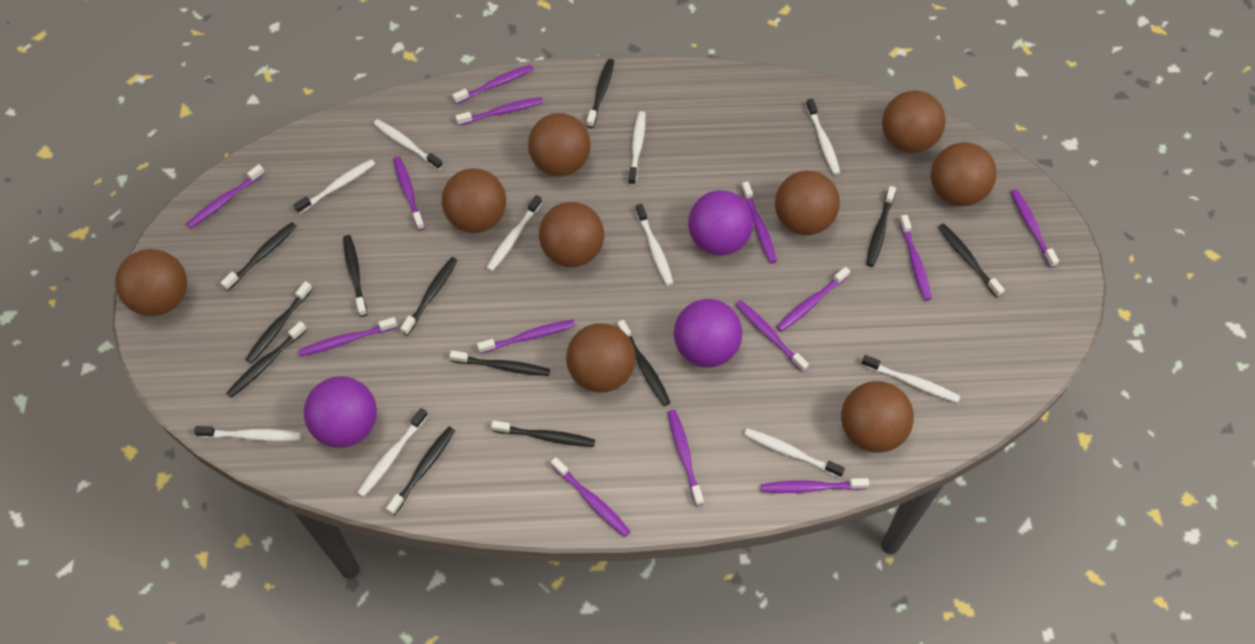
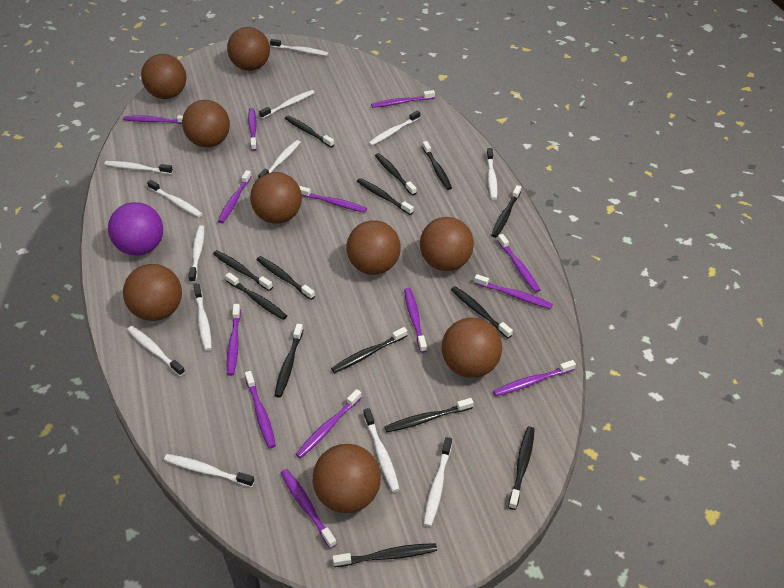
black toothbrush: [220,222,296,291] [227,321,307,398] [245,281,312,363] [343,235,367,317] [386,427,455,515] [400,257,458,336] [449,351,550,376] [491,420,595,447] [587,59,614,128] [617,320,671,406] [866,186,896,267] [938,223,1005,297] = 12 -> [213,250,273,291] [225,272,287,320] [257,256,315,300] [274,324,303,398] [285,116,334,148] [331,327,407,373] [333,543,437,567] [357,178,414,215] [375,153,416,195] [384,398,474,433] [422,141,452,190] [451,286,513,338] [491,185,521,238] [508,427,535,510] = 14
purple ball: [304,376,377,448] [674,299,743,367] [688,190,753,255] = 3 -> [108,202,163,255] = 1
purple toothbrush: [187,164,265,228] [298,317,397,357] [393,157,425,230] [452,64,534,104] [455,97,543,126] [477,320,575,354] [551,457,631,537] [668,410,704,507] [736,300,809,372] [741,181,777,263] [761,478,869,493] [776,267,850,332] [899,215,932,301] [1011,189,1059,268] = 14 -> [123,115,183,124] [218,170,252,223] [227,304,241,376] [245,371,276,448] [248,108,257,151] [281,469,337,549] [296,389,362,458] [299,186,367,213] [371,90,435,108] [404,288,427,353] [474,274,553,309] [493,360,576,396] [497,234,540,293] = 13
white toothbrush: [194,426,301,441] [294,159,375,214] [357,408,428,497] [374,119,443,170] [486,195,542,271] [628,111,645,186] [635,203,673,286] [744,428,845,478] [806,99,840,175] [861,355,960,403] = 10 -> [104,161,173,174] [127,326,185,376] [147,180,203,217] [164,454,254,487] [188,226,204,283] [193,284,212,351] [258,140,300,178] [259,90,315,119] [270,39,328,56] [363,408,400,492] [368,110,420,146] [423,437,452,527] [486,148,498,200] = 13

